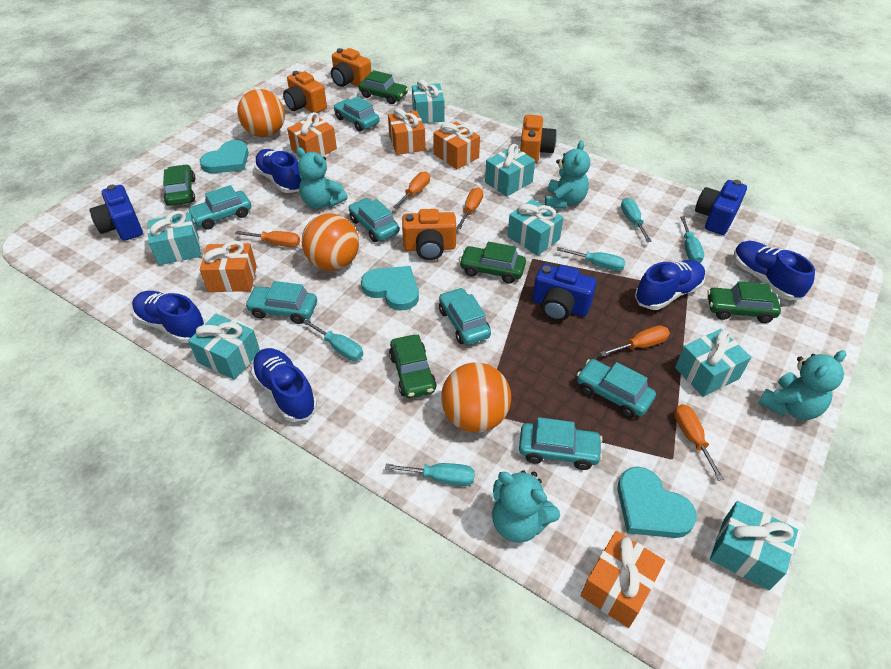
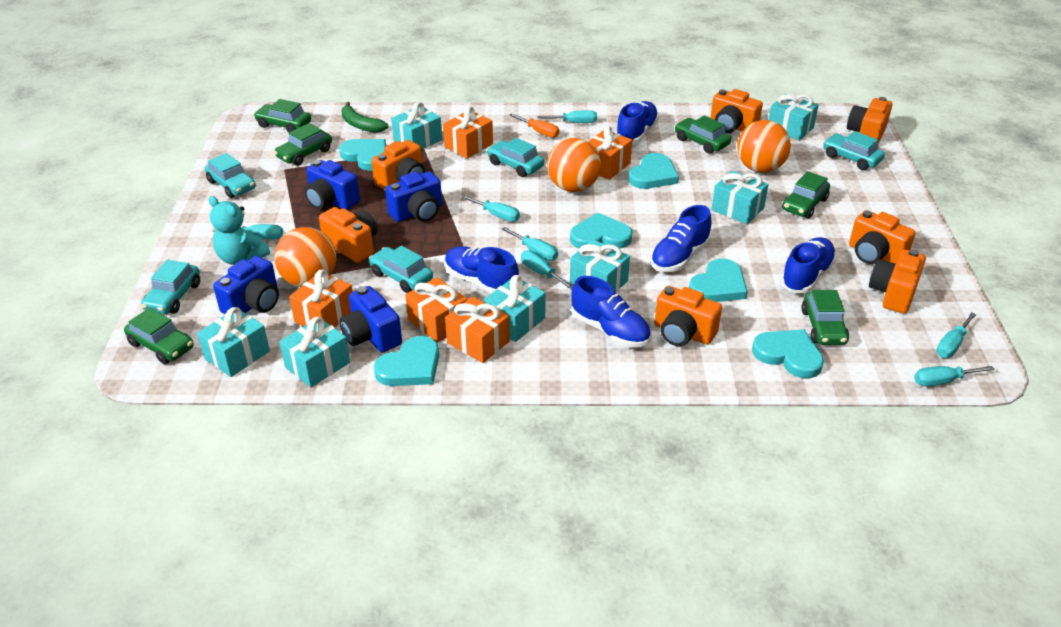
blue camera: [89,185,143,241] [533,264,597,321] [695,180,747,235] = 3 -> [213,256,279,314] [305,160,360,210] [340,286,402,353] [385,171,442,222] = 4
green banana: none = 0 -> [341,102,388,133] = 1
green car: [163,164,195,206] [359,70,408,104] [389,334,437,398] [459,242,526,284] [707,281,781,323] = 5 -> [124,308,194,364] [254,99,311,132] [274,123,332,166] [675,115,731,154] [782,171,830,219] [801,290,849,345] = 6
orange camera: [283,71,327,113] [331,48,371,87] [402,209,456,260] [520,115,557,163] = 4 -> [319,207,377,263] [372,140,425,190] [654,286,722,346] [711,89,763,133] [847,97,892,144] [849,210,916,264] [869,249,926,314] = 7
orange screwdriver: [235,231,300,247] [393,171,430,209] [456,187,483,229] [600,325,670,356] [674,404,724,481] = 5 -> [509,113,560,138] = 1
turquoise car: [187,185,251,230] [245,281,317,324] [334,96,380,132] [349,198,399,242] [439,288,491,345] [519,417,603,470] [577,359,656,418] = 7 -> [141,260,200,314] [205,153,256,198] [369,246,433,293] [487,138,544,177] [823,131,885,170] = 5
turquoise heart: [200,140,249,173] [361,266,419,310] [617,467,697,538] = 3 -> [339,139,386,171] [374,336,439,386] [570,213,632,249] [628,153,679,189] [689,258,748,302] [752,329,824,378] = 6
turquoise screwdriver: [303,319,363,361] [385,463,475,486] [557,247,626,271] [621,198,652,242] [680,217,704,263] = 5 -> [213,224,283,240] [461,195,520,222] [501,227,558,261] [521,250,573,290] [538,110,597,123] [914,366,995,387] [936,312,977,358] = 7
turquoise teddy bear: [296,147,348,209] [492,470,560,543] [545,141,590,209] [758,350,846,420] = 4 -> [209,196,270,265] = 1

